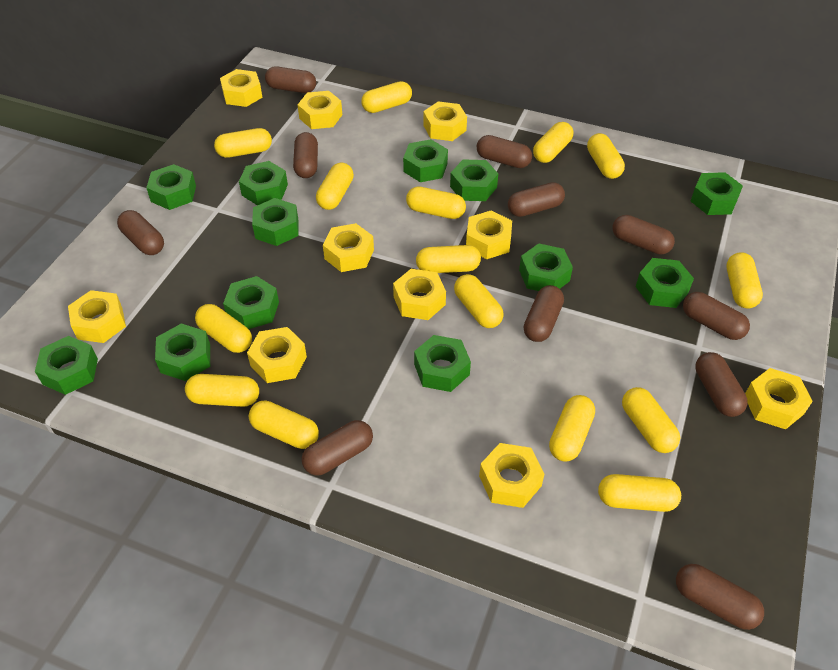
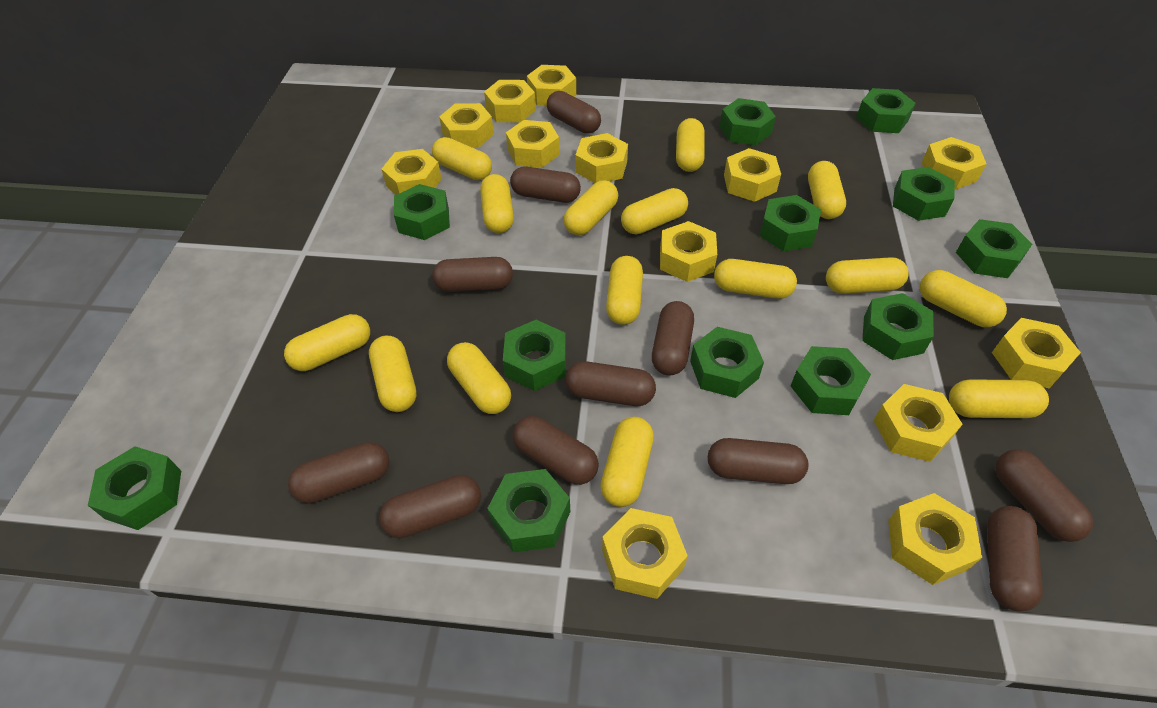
yellow nut: [68,290,126,343] [220,69,263,107] [247,327,307,383] [298,91,342,129] [323,223,374,272] [393,269,446,320] [423,101,467,141] [466,210,512,259] [479,443,544,508] [745,368,813,429] = 10 -> [381,149,442,195] [439,103,494,148] [484,80,536,122] [506,120,560,168] [527,65,576,106] [575,133,628,183] [602,508,688,599] [660,221,717,282] [724,148,781,202] [873,384,963,462] [888,493,982,585] [922,137,986,190] [992,318,1081,388] = 13

